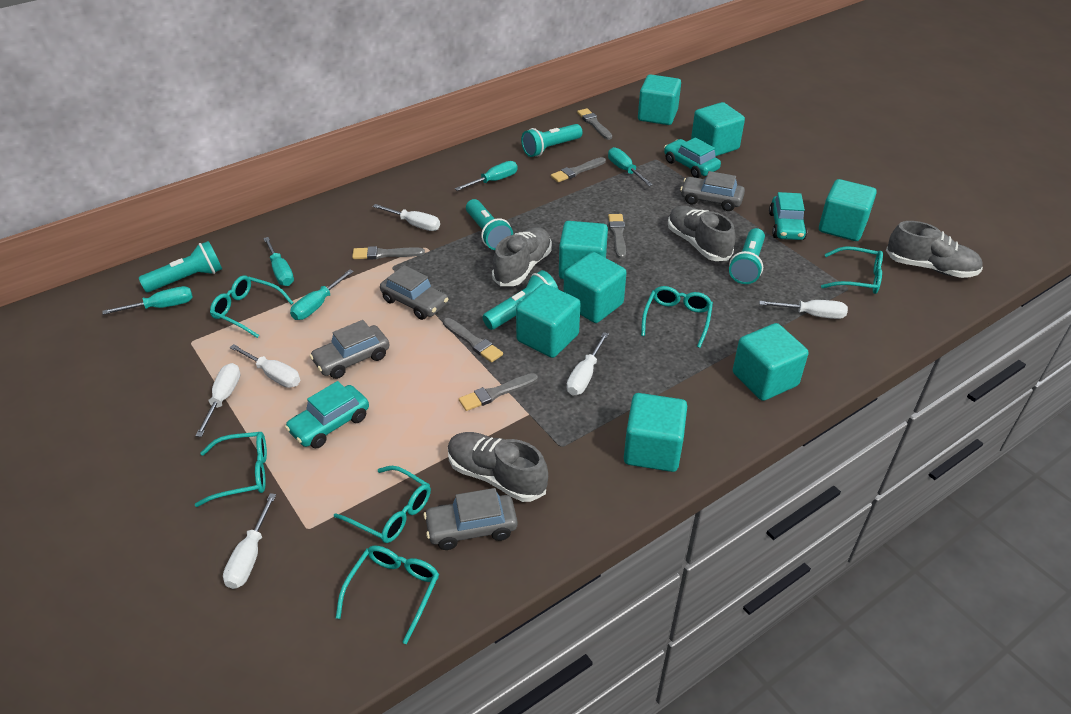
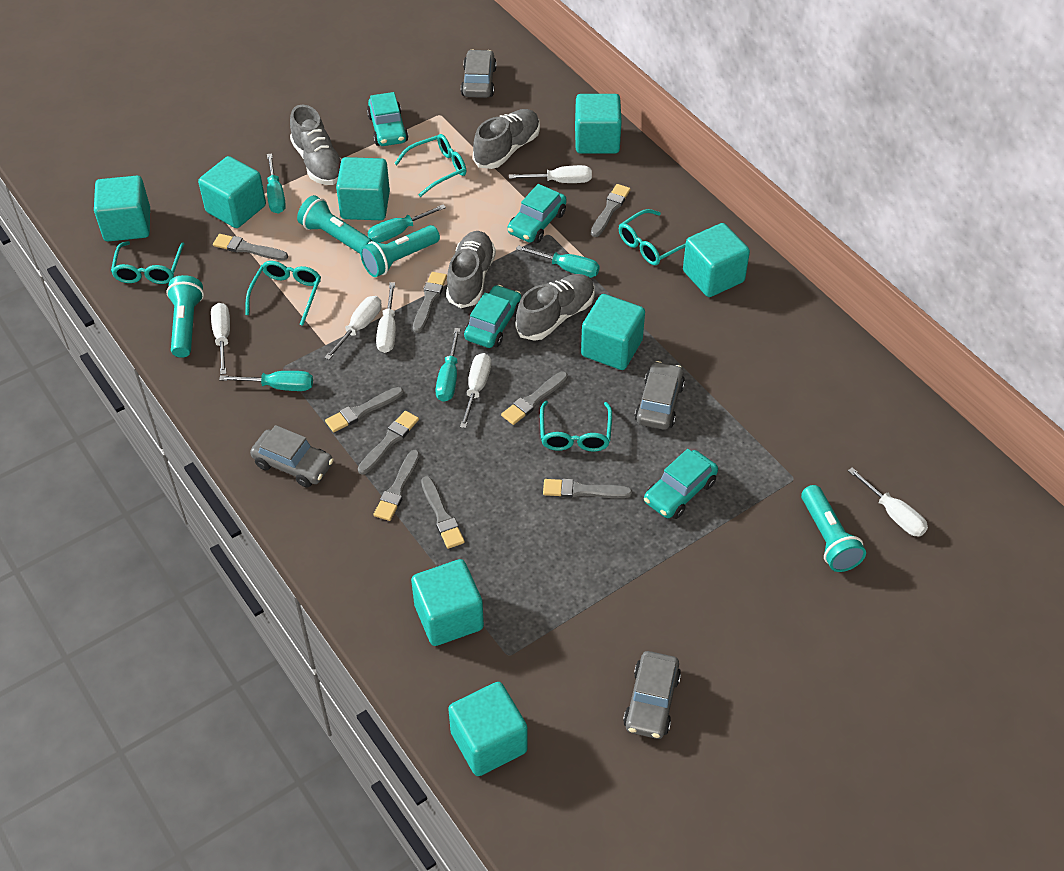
grey brush: [352,246,425,260] [443,318,503,362] [459,373,538,411] [551,157,606,182] [577,108,612,140] [608,214,626,259] = 6 -> [213,234,288,260] [325,387,404,432] [358,411,419,475] [374,450,420,521] [413,272,447,333] [421,476,465,549] [501,371,568,425] [543,479,632,498] [591,184,630,237] = 9
turquoise car: [285,381,369,448] [664,137,721,178] [769,192,807,240] = 3 -> [367,92,408,146] [464,285,522,348] [507,184,567,243] [644,449,718,519] = 4
turquoise flashlight: [139,241,222,292] [466,199,513,250] [482,270,559,330] [521,124,583,157] [729,228,765,284] = 5 -> [166,275,204,358] [297,195,372,254] [360,225,440,277] [801,485,866,572] = 4
turquoise glasses: [195,432,267,507] [210,275,293,338] [334,466,431,543] [336,546,439,644] [641,286,713,348] [821,246,883,294] = 6 -> [111,241,184,284] [245,261,321,326] [394,134,466,197] [540,401,612,452] [619,209,686,265] = 5

